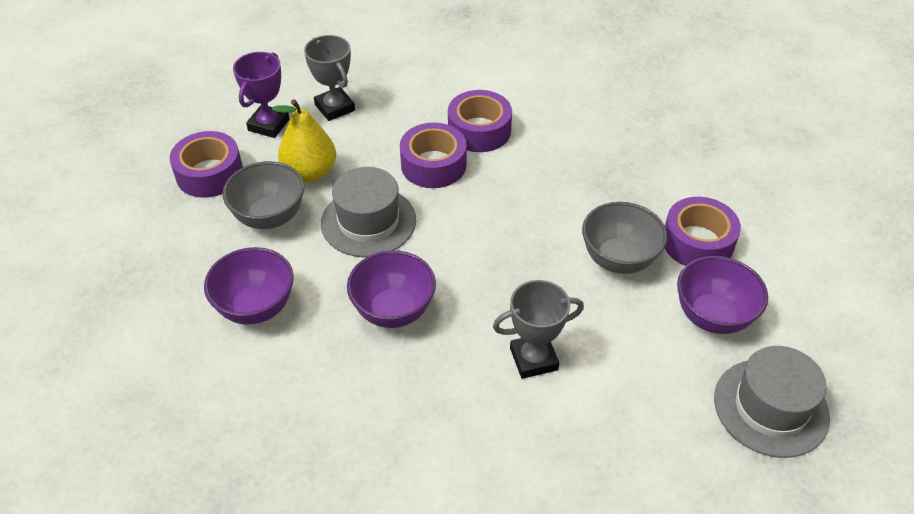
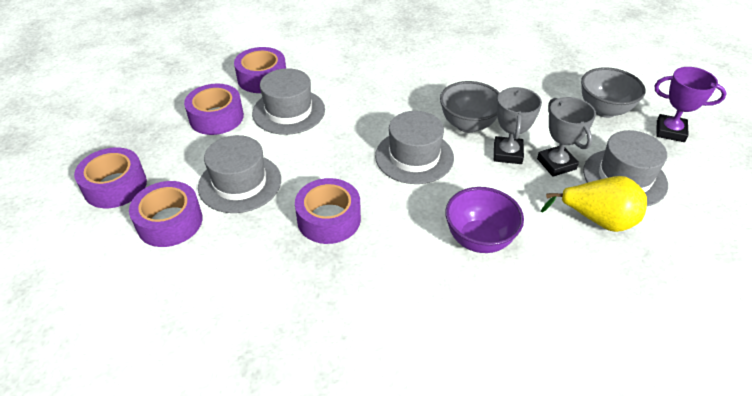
grey hat: [321,167,416,257] [714,346,830,458] = 2 -> [198,135,281,213] [252,68,325,135] [375,111,454,184] [583,130,668,206] = 4
purple bowl: [204,247,294,325] [347,250,436,328] [677,256,768,334] = 3 -> [445,187,524,253] = 1
purple tape: [170,131,243,198] [400,123,467,188] [448,90,512,152] [665,197,741,266] = 4 -> [74,147,147,208] [129,181,203,247] [184,83,244,135] [234,47,286,93] [295,178,361,244] = 5

